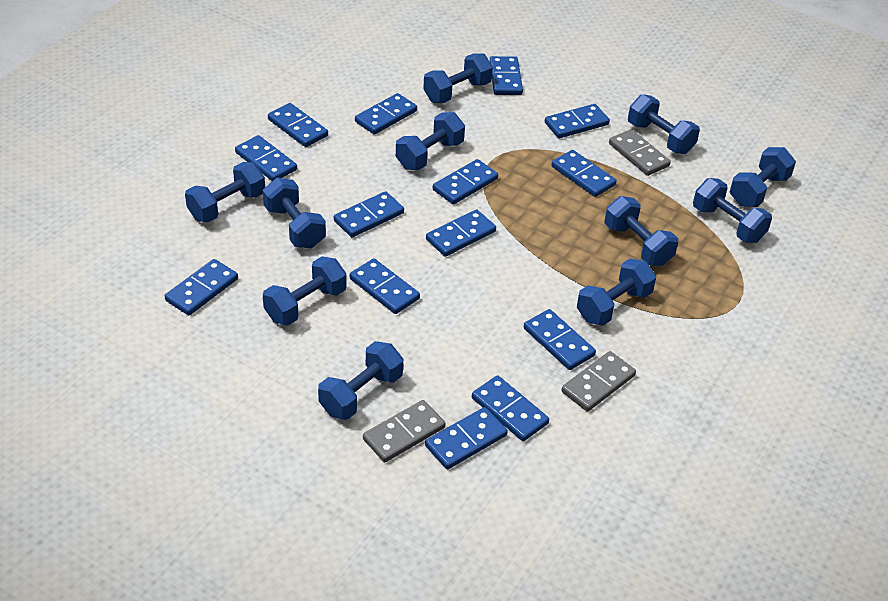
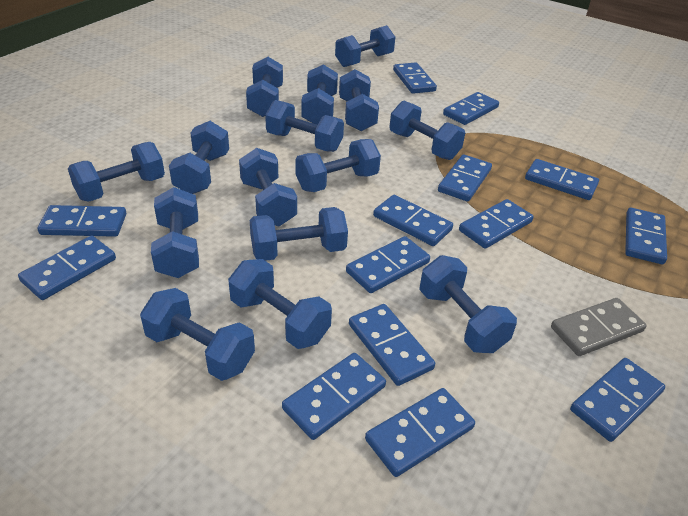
blue dumbbell: [185,162,265,223] [263,178,326,248] [263,256,347,326] [318,341,403,420] [396,112,465,170] [423,53,493,103] [577,259,656,326] [604,196,678,266] [628,94,700,154] [693,178,772,243] [730,147,796,207] = 11 -> [68,142,165,202] [140,288,255,381] [151,187,199,278] [169,121,229,194] [228,259,332,349] [239,148,297,226] [246,57,283,117] [250,207,348,261] [265,100,344,152] [296,139,381,192] [301,64,338,125] [335,25,395,67] [339,69,379,131] [389,100,465,160] [419,255,517,353] = 15
grey domino: [363,400,446,462] [561,351,636,412] [609,129,671,176] = 3 -> [551,298,647,356] = 1

